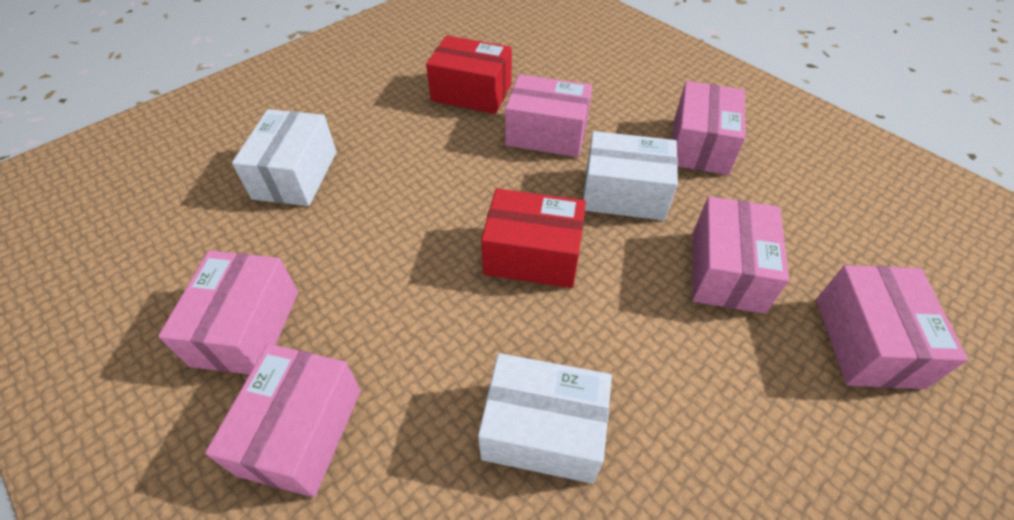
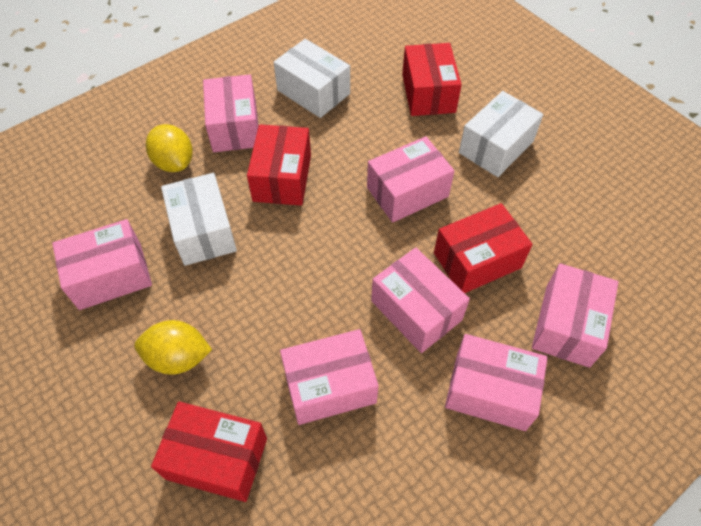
pink box: [158,250,298,375] [205,344,361,497] [505,74,592,157] [672,81,745,175] [692,196,789,314] [816,265,968,389] = 6 -> [52,219,152,310] [203,74,259,152] [280,329,379,425] [367,136,454,223] [371,248,470,353] [445,334,548,431] [532,263,618,368] = 7
red box: [426,35,512,114] [481,188,586,288] = 2 -> [151,401,267,502] [247,124,311,206] [402,43,462,116] [434,203,533,293] = 4
yellow lemon: none = 0 -> [134,320,212,375] [146,124,193,172] = 2

